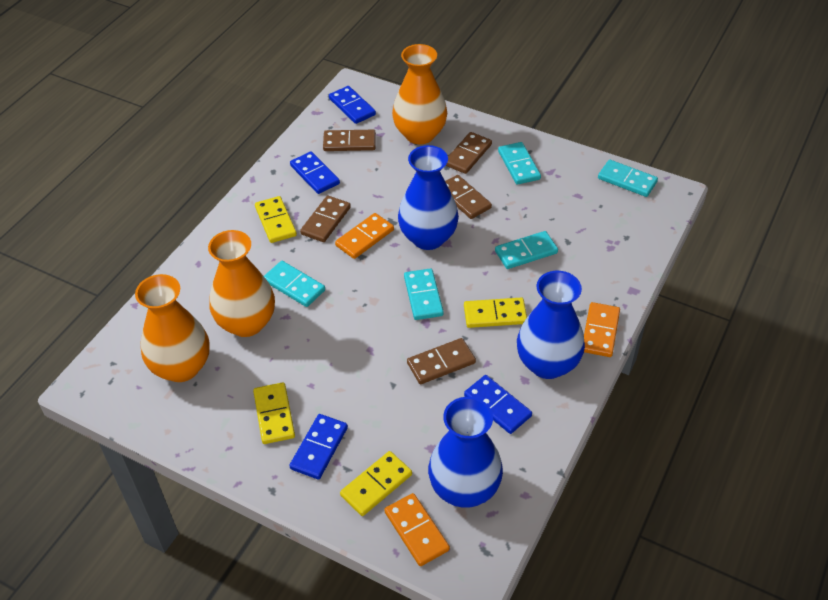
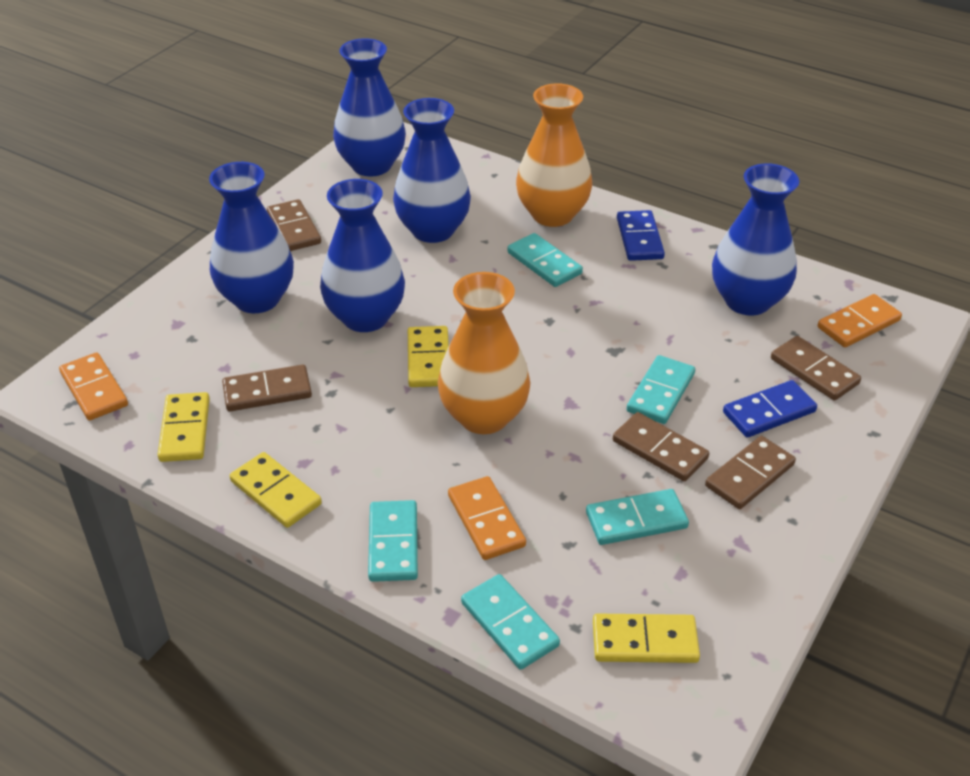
blue domino: [289,414,348,479] [290,151,340,194] [329,86,376,124] [464,375,532,434] = 4 -> [617,210,665,261] [723,380,817,438] = 2
blue vase: [398,145,459,250] [428,397,503,508] [517,271,585,379] = 3 -> [209,162,294,313] [320,179,405,332] [333,38,406,177] [393,98,471,243] [712,163,799,316] = 5
orange vase: [135,274,210,382] [208,230,275,337] [392,44,447,144] = 3 -> [438,272,530,434] [516,83,592,227] = 2

